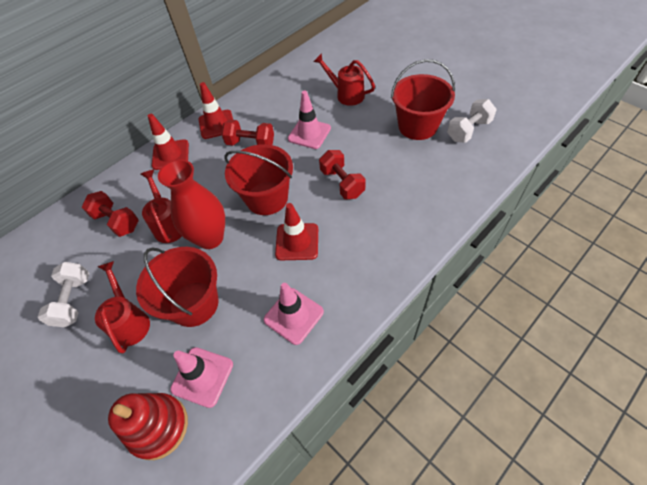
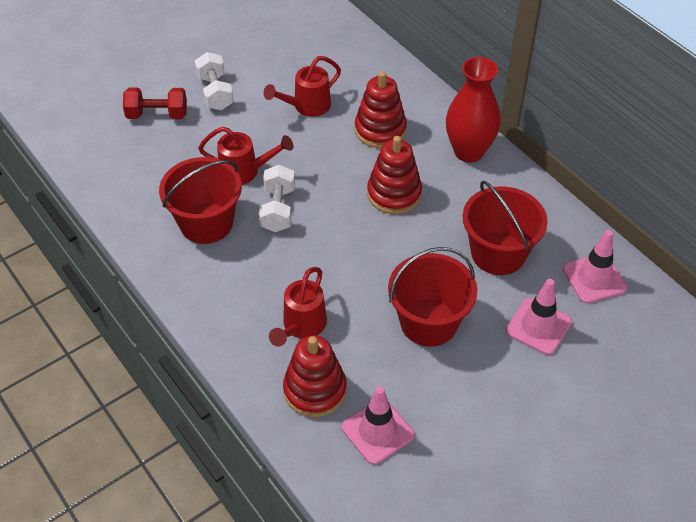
red dumbbell: [82,191,139,237] [221,120,274,145] [319,150,366,199] = 3 -> [123,88,187,119] = 1
red stacking toy: [108,393,188,460] = 1 -> [283,336,347,417] [355,71,407,148] [367,136,422,214] = 3
red traffic cone: [148,114,189,170] [198,82,233,139] [275,203,318,260] = 3 -> none = 0

